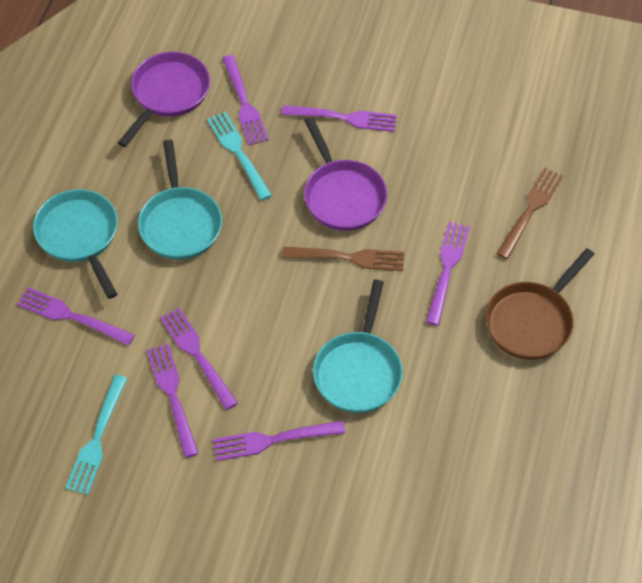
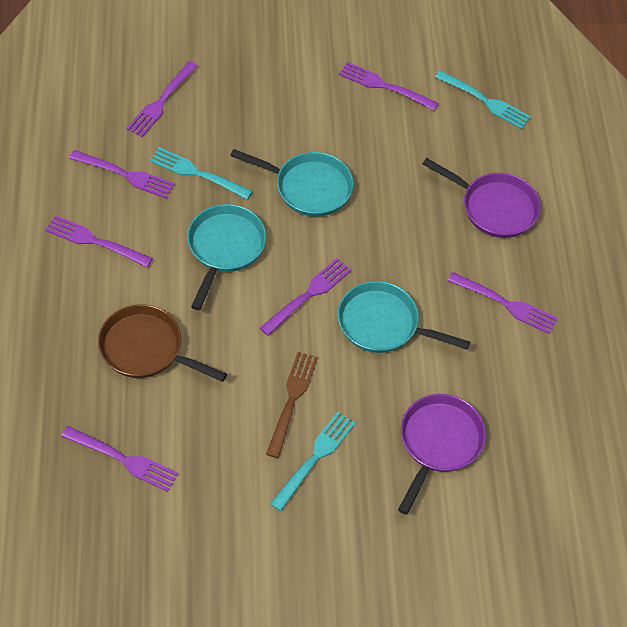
brown fork: [282,247,404,271] [496,167,563,259] = 2 -> [266,352,318,458] = 1
turquoise fork: [65,375,128,495] [207,112,272,200] = 2 -> [149,147,252,199] [270,412,355,511] [435,70,531,129] = 3

